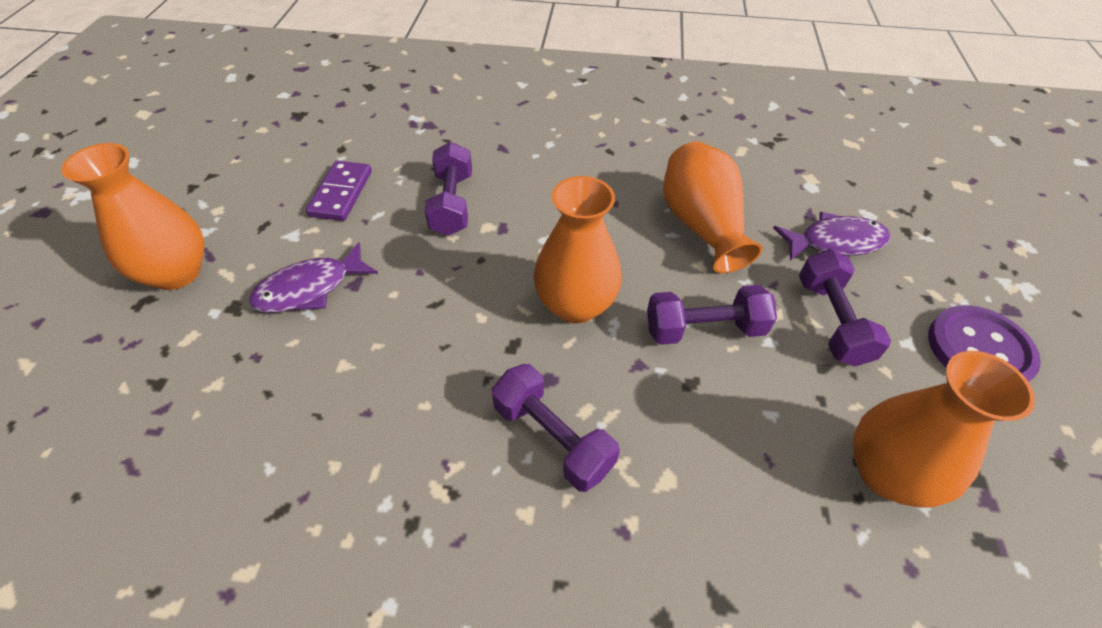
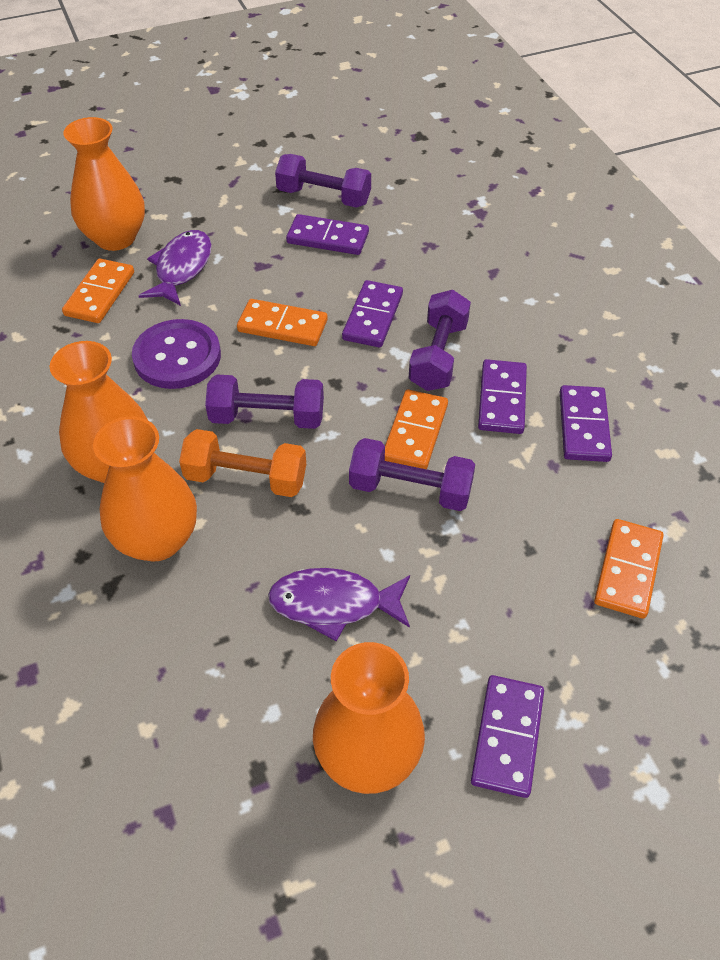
orange domino: none = 0 -> [62,259,134,323] [237,299,328,346] [384,389,448,469] [594,519,664,619] = 4
orange dumbbell: none = 0 -> [179,429,306,497] = 1
purple domino: [306,161,372,221] = 1 -> [286,214,369,255] [342,280,403,347] [471,675,544,798] [478,359,527,434] [560,385,612,462] = 5

